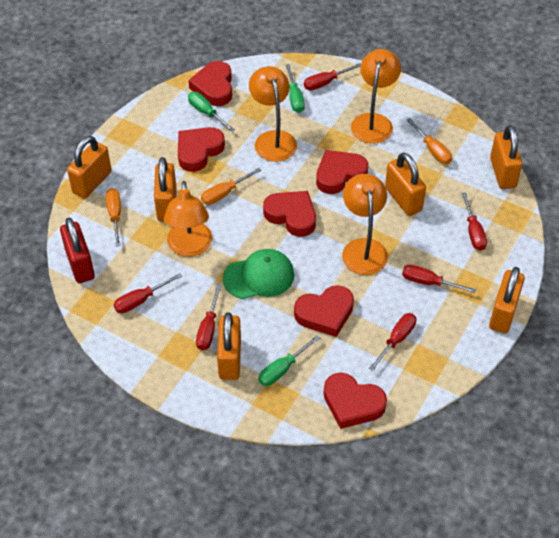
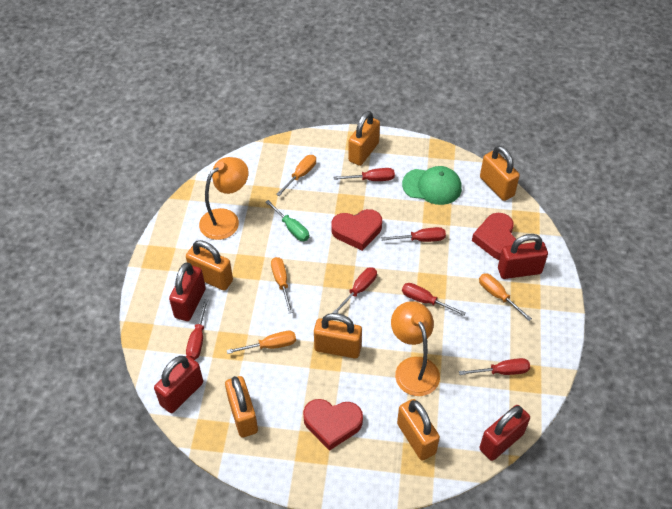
green screwdriver: [188,92,235,132] [258,335,320,386] [286,64,305,113] = 3 -> [266,200,309,241] = 1
orange lamp: [164,181,212,257] [249,66,297,162] [342,174,388,275] [351,49,401,144] = 4 -> [199,157,248,240] [391,301,440,396] = 2
orange screwdriver: [106,188,121,246] [201,168,262,205] [407,118,452,164] = 3 -> [227,331,296,354] [271,257,293,313] [276,155,316,196] [479,273,532,321] = 4
red heart: [178,127,225,172] [188,61,232,106] [263,191,316,237] [294,285,354,337] [316,150,368,194] [323,373,387,429] = 6 -> [303,399,363,451] [331,209,382,251] [472,213,516,260] = 3
red padlock: [60,218,95,283] = 1 -> [154,356,203,413] [169,262,206,321] [479,405,530,461] [498,234,548,279] = 4

